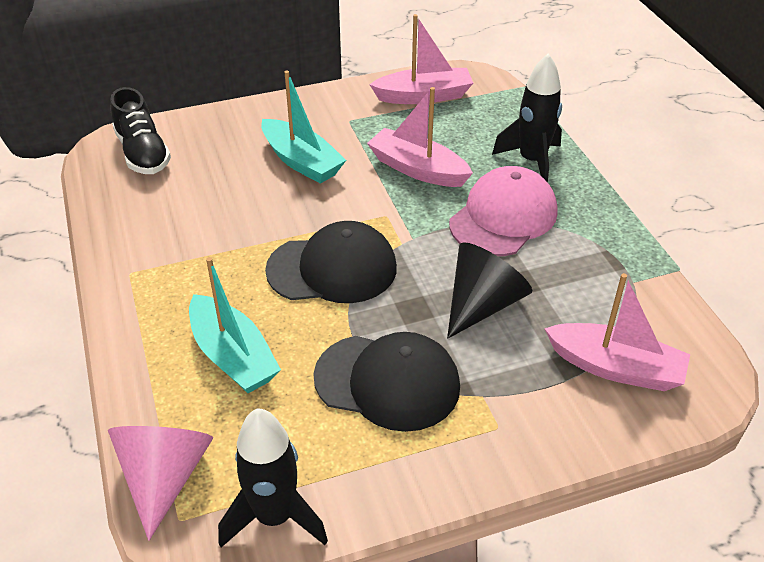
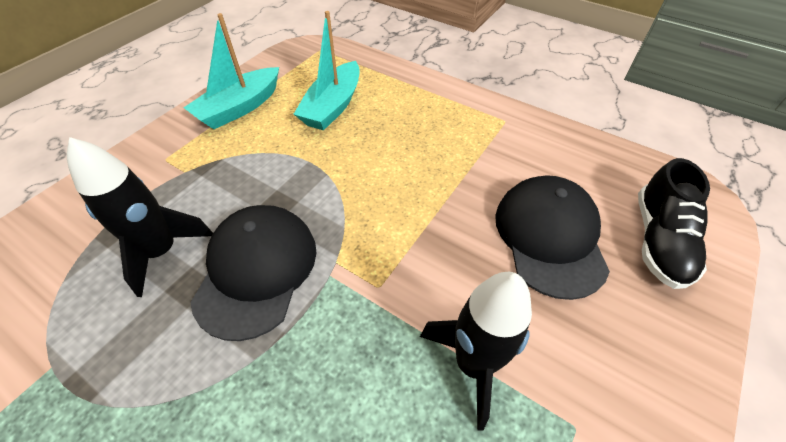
black cone: [447,242,532,339] = 1 -> none = 0
pink boat: [367,87,473,187] [369,14,473,104] [544,273,690,391] = 3 -> none = 0
pink cap: [449,166,557,256] = 1 -> none = 0
pink cone: [108,426,213,541] = 1 -> none = 0

